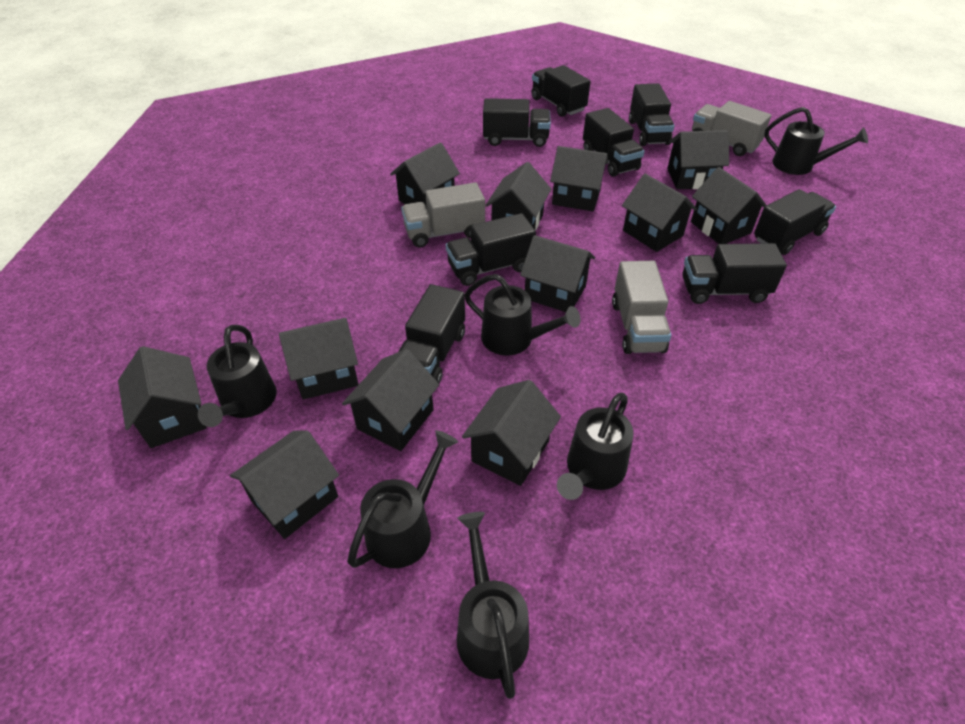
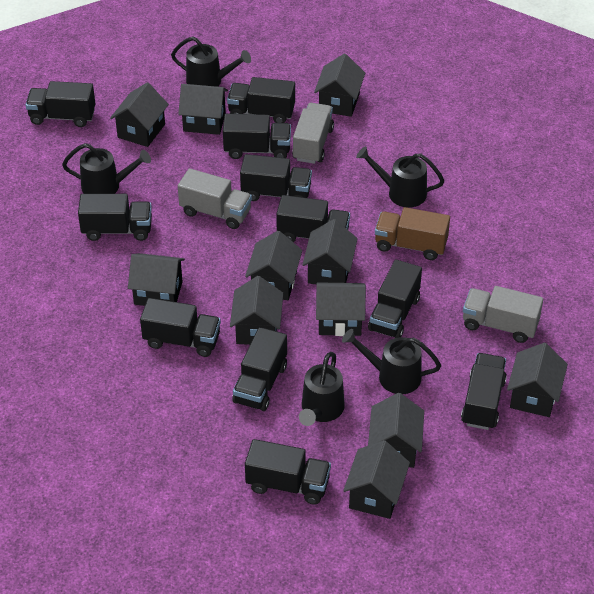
black house: [118,346,207,448] [230,430,339,539] [279,318,359,400] [342,349,439,451] [390,142,460,209] [462,380,561,486] [485,162,551,230] [520,235,595,312] [550,146,608,211] [622,174,697,252] [667,130,729,189] [691,167,767,244] = 12 -> [110,82,169,147] [128,253,185,306] [178,84,228,135] [230,276,283,345] [245,231,302,300] [302,219,358,284] [314,54,365,117] [316,282,366,336] [343,440,410,519] [368,393,424,468] [507,343,568,417] = 11
black truck: [398,284,465,383] [446,213,536,286] [483,98,551,147] [531,65,590,117] [583,108,645,177] [629,83,674,146] [682,243,787,304] [754,189,836,255] = 8 -> [25,81,96,127] [78,194,152,241] [140,298,221,357] [223,114,291,159] [227,77,295,123] [232,327,287,411] [240,154,312,201] [245,439,331,505] [276,195,350,242] [368,259,422,338] [461,353,507,430] = 11
black watering can: [198,325,277,427] [347,430,458,568] [457,512,529,699] [465,274,581,356] [557,393,634,500] [764,107,868,175] = 6 -> [62,143,151,194] [171,36,251,87] [299,352,345,426] [342,329,441,394] [356,146,444,208] = 5
brown truck: none = 0 -> [375,207,450,260] = 1

